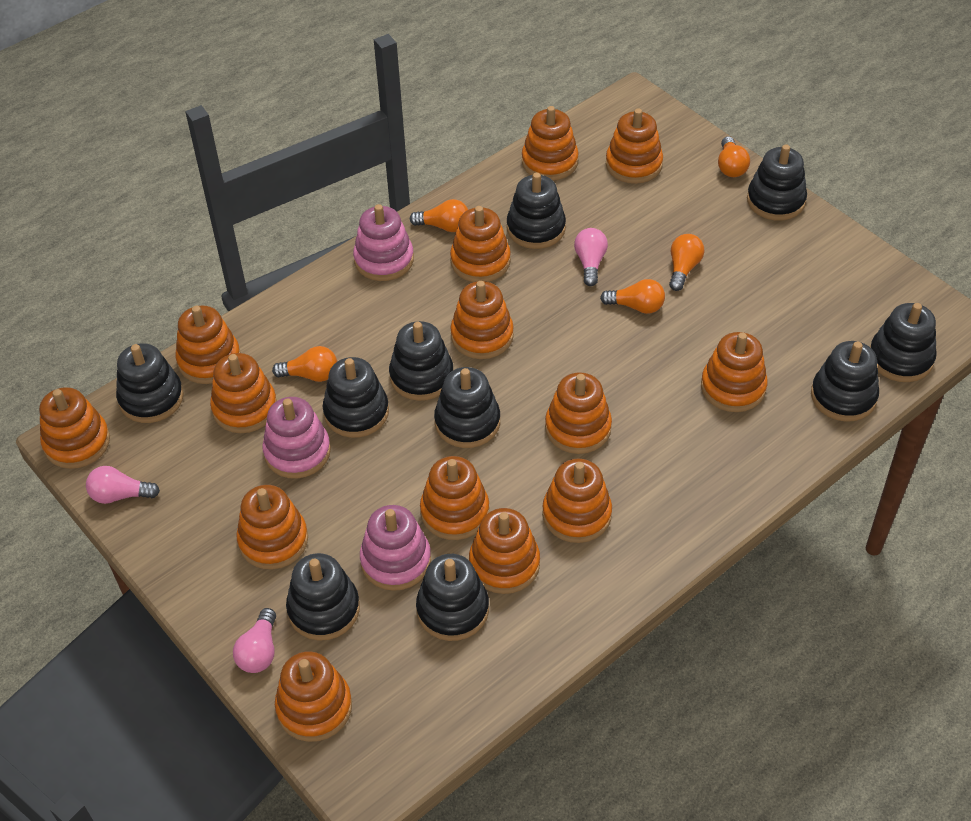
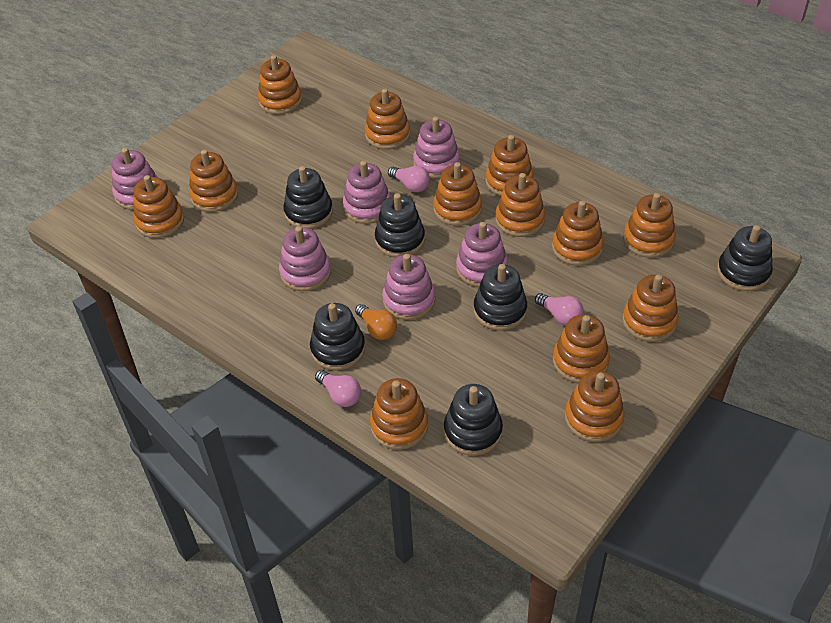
black stacking toy: [116,343,184,423] [286,553,360,641] [323,357,389,438] [389,321,453,401] [416,554,489,641] [434,367,500,448] [507,173,566,249] [747,144,807,220] [811,341,879,422] [870,303,937,382] = 10 -> [283,166,333,229] [310,303,365,370] [375,193,425,257] [444,384,503,456] [474,264,527,331] [717,225,773,291] = 6
orange light bulb: [272,346,337,382] [410,199,468,232] [600,279,665,314] [669,234,705,291] [718,136,750,177] = 5 -> [355,304,397,340] = 1
orange stacking toy: [39,387,110,469] [176,306,241,384] [210,353,277,433] [236,485,308,570] [275,651,352,742] [420,456,489,540] [450,206,511,282] [450,281,514,359] [469,508,540,594] [522,106,579,181] [542,459,612,543] [545,372,612,454] [606,109,663,184] [701,332,768,412] = 14 -> [133,175,184,238] [189,150,238,212] [258,55,302,114] [365,89,410,149] [370,378,428,450] [433,162,482,226] [485,135,534,196] [495,173,545,237] [552,201,604,266] [553,314,610,383] [565,371,625,442] [622,274,679,342] [623,193,676,258] = 13
pink stacking toy: [262,397,331,479] [353,204,414,281] [360,505,431,591] = 3 -> [112,148,158,210] [279,226,331,291] [343,161,391,224] [382,254,435,320] [413,117,460,179] [456,222,508,287] = 6

